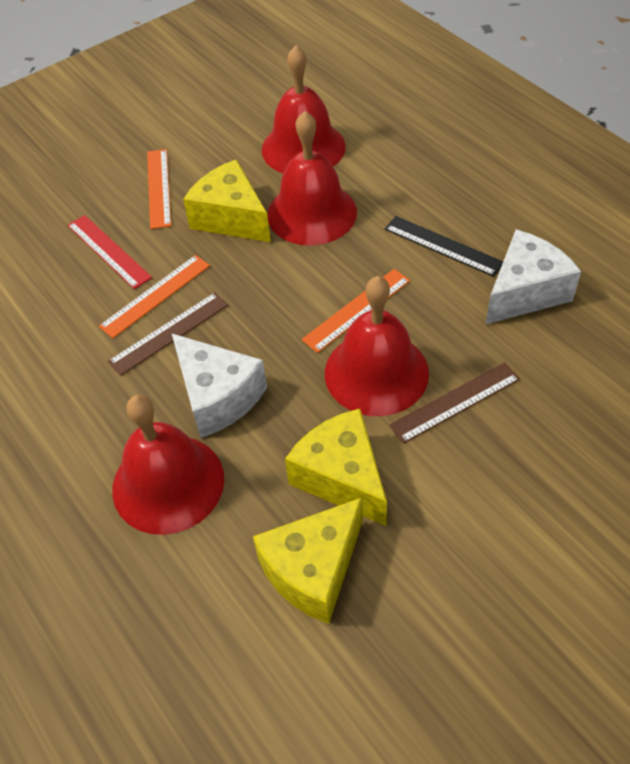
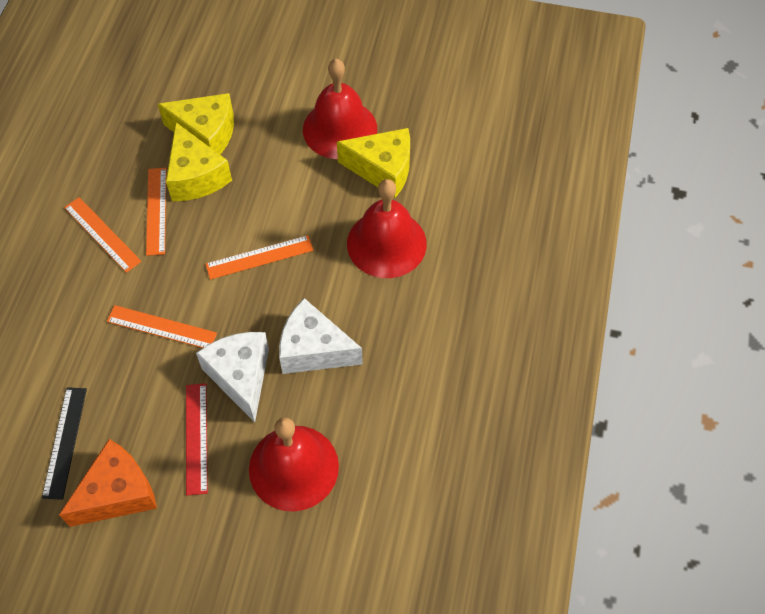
brown ruler: [108,292,228,376] [389,362,520,444] = 2 -> none = 0
orange cheese: none = 0 -> [59,439,157,527] = 1
orange ruler: [99,255,210,338] [147,149,171,229] [301,269,410,353] = 3 -> [64,197,141,273] [107,305,217,348] [146,168,167,256] [205,235,313,280] = 4
red bell: [112,395,224,535] [262,45,346,173] [267,111,357,246] [325,276,429,416] = 4 -> [249,417,339,512] [303,59,377,159] [347,179,427,278] = 3

